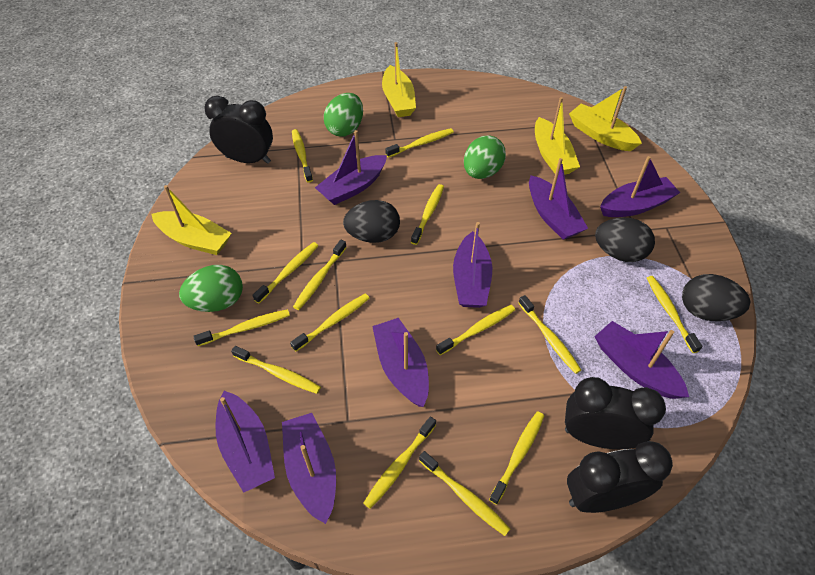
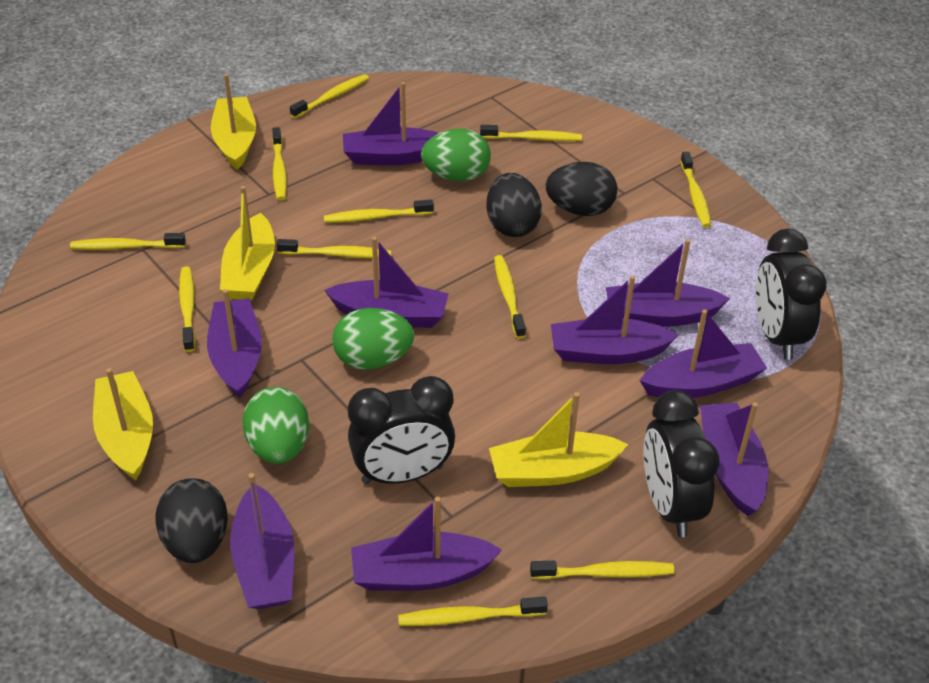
purple boat: [215,391,275,493] [282,413,336,524] [315,130,387,205] [372,318,429,407] [453,222,492,308] [529,158,588,240] [594,321,689,399] [600,156,680,217] = 8 -> [207,289,262,398] [230,473,294,609] [324,237,449,328] [343,82,439,165] [351,497,502,591] [551,276,678,364] [606,239,730,327] [639,309,767,398] [700,402,768,516] = 9
yellow toothbrush: [193,309,290,346] [231,346,321,394] [252,242,319,303] [290,294,369,352] [292,129,313,183] [293,240,347,310] [363,416,436,509] [385,128,454,158] [411,184,444,245] [419,451,510,536] [436,305,515,355] [489,411,544,505] [519,295,581,374] [647,276,702,353] = 14 -> [70,233,186,250] [179,267,195,352] [272,127,287,201] [277,239,391,258] [290,74,369,118] [324,199,434,223] [398,597,548,626] [480,125,582,141] [494,255,526,339] [530,561,675,579] [680,152,711,228] = 11

